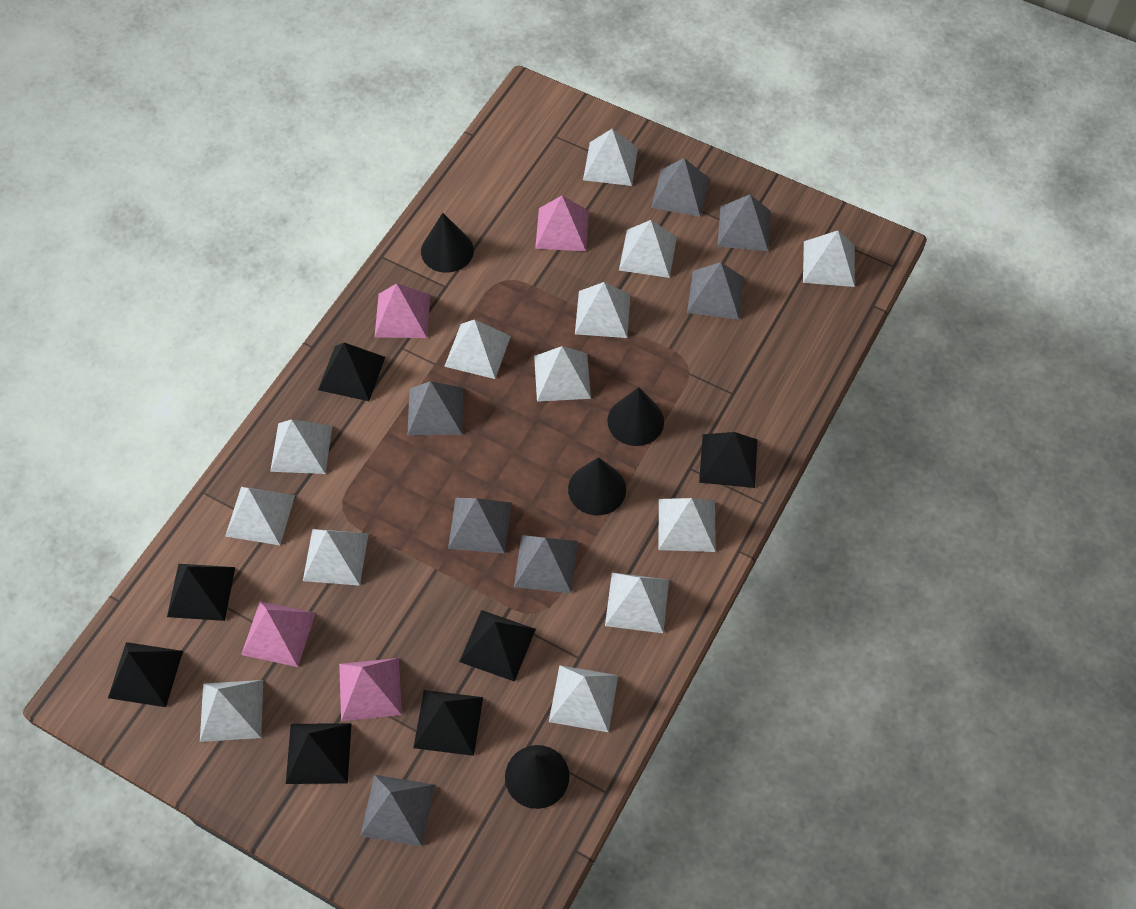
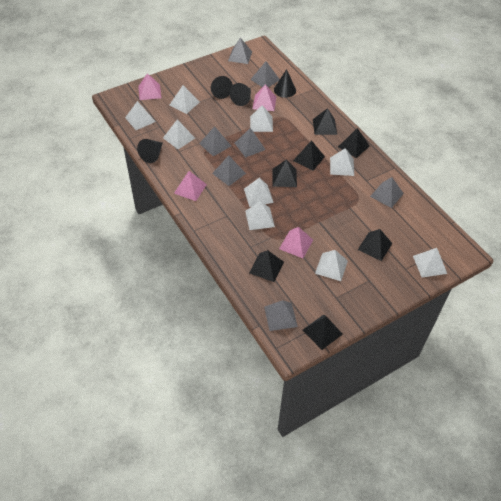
white pyramid: [200,680,263,742] [225,487,295,545] [270,419,332,474] [303,529,369,586] [444,320,511,379] [534,346,591,402] [549,665,618,732] [575,282,631,338] [583,129,638,186] [605,573,669,633] [619,220,677,278] [658,498,716,552] [803,231,855,287] = 13 -> [125,101,156,130] [163,120,195,149] [169,85,200,114] [244,178,274,207] [245,201,275,230] [250,105,273,132] [315,250,348,281] [330,148,354,176] [413,248,447,277] = 9

